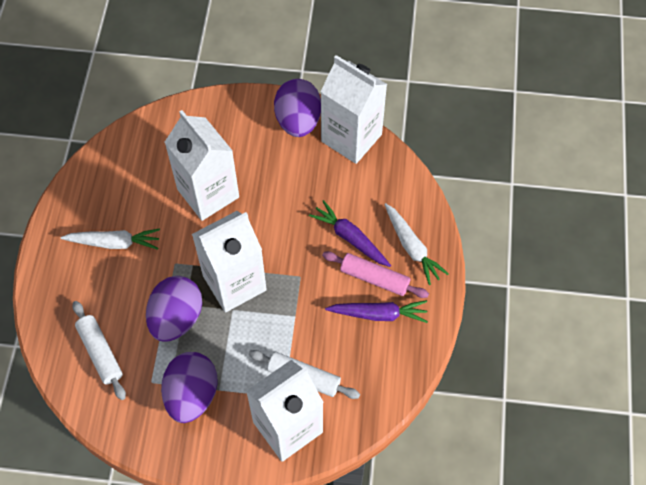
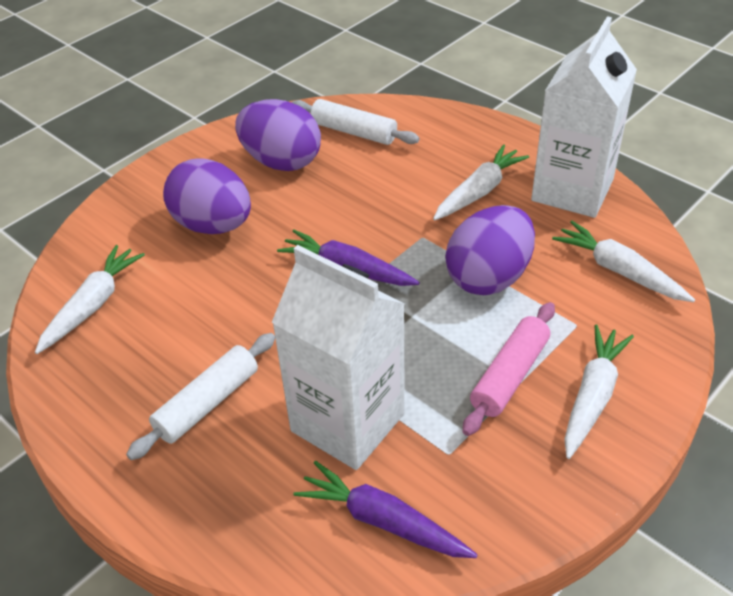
white carrot: [61,229,160,250] [384,203,449,285] = 2 -> [35,245,145,354] [433,144,529,220] [552,221,695,302] [564,324,634,459] = 4
white carton: [164,110,239,221] [192,211,267,313] [246,360,324,462] [321,55,387,164] = 4 -> [272,245,405,470] [531,16,637,218] = 2

